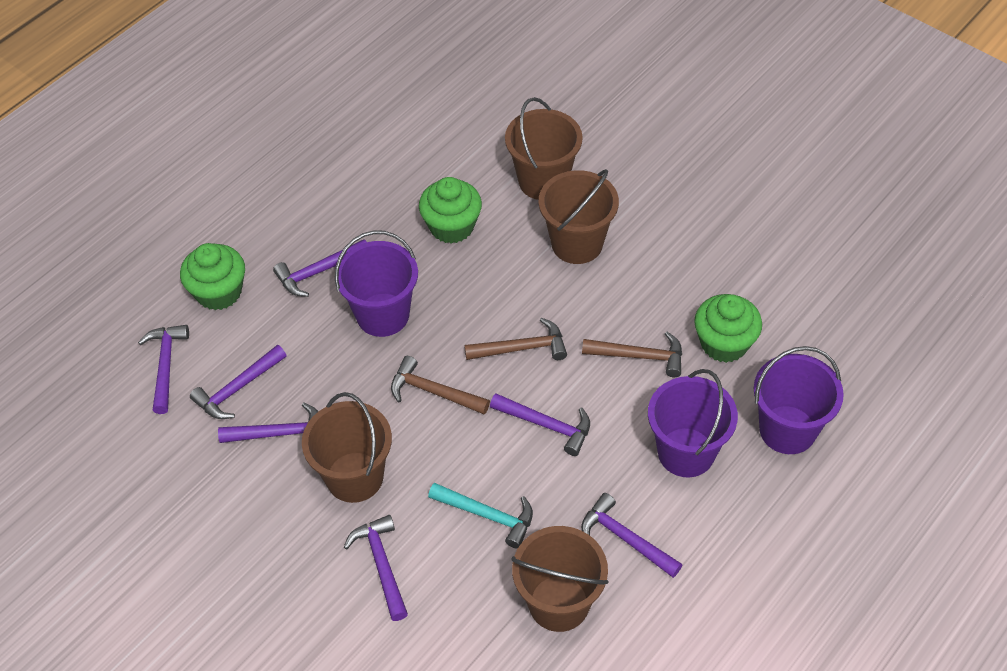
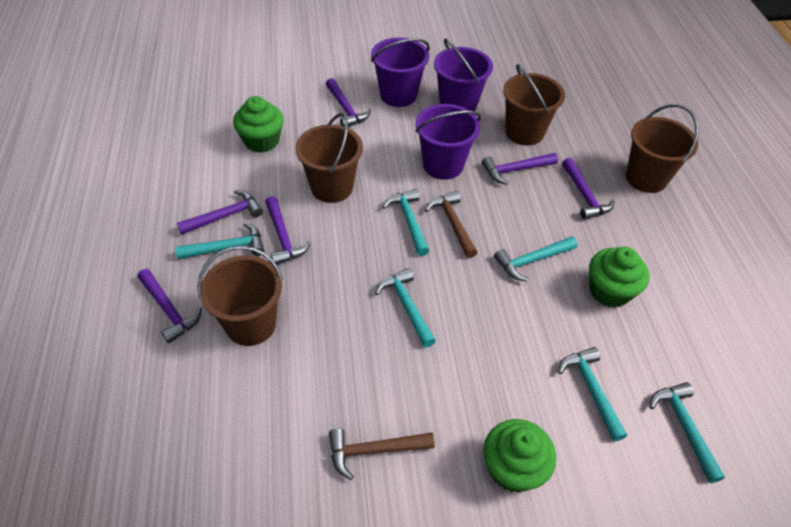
brown hammer: [391,356,490,414] [464,318,567,360] [582,332,682,377] = 3 -> [329,428,435,480] [425,191,477,258] = 2
purple hammer: [138,325,189,414] [190,345,287,419] [218,402,318,443] [273,239,366,297] [344,515,408,621] [490,394,590,456] [581,493,682,578] = 7 -> [138,269,202,343] [177,190,263,234] [265,196,311,265] [326,78,371,127] [482,153,558,185] [562,158,615,220] = 6
turquoise hammer: [428,483,533,549] = 1 -> [175,223,264,259] [375,268,436,347] [382,189,429,256] [494,237,577,282] [558,347,627,441] [650,382,725,483] = 6

